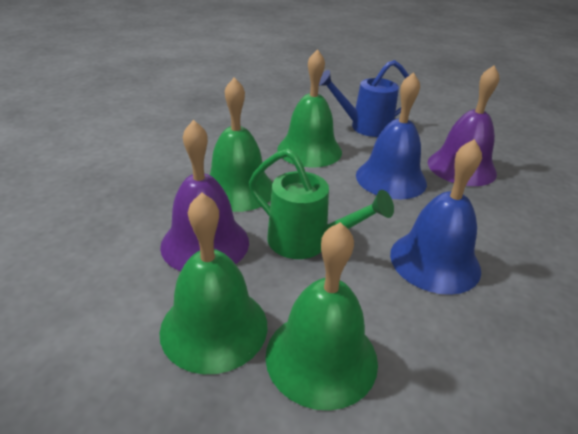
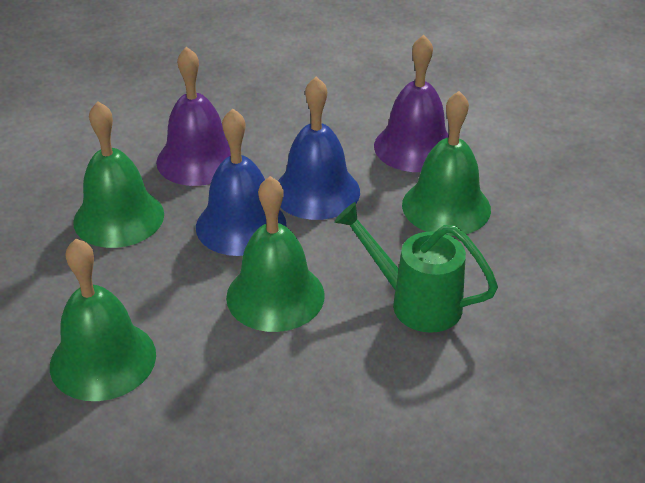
blue watering can: [319,60,409,137] = 1 -> none = 0

